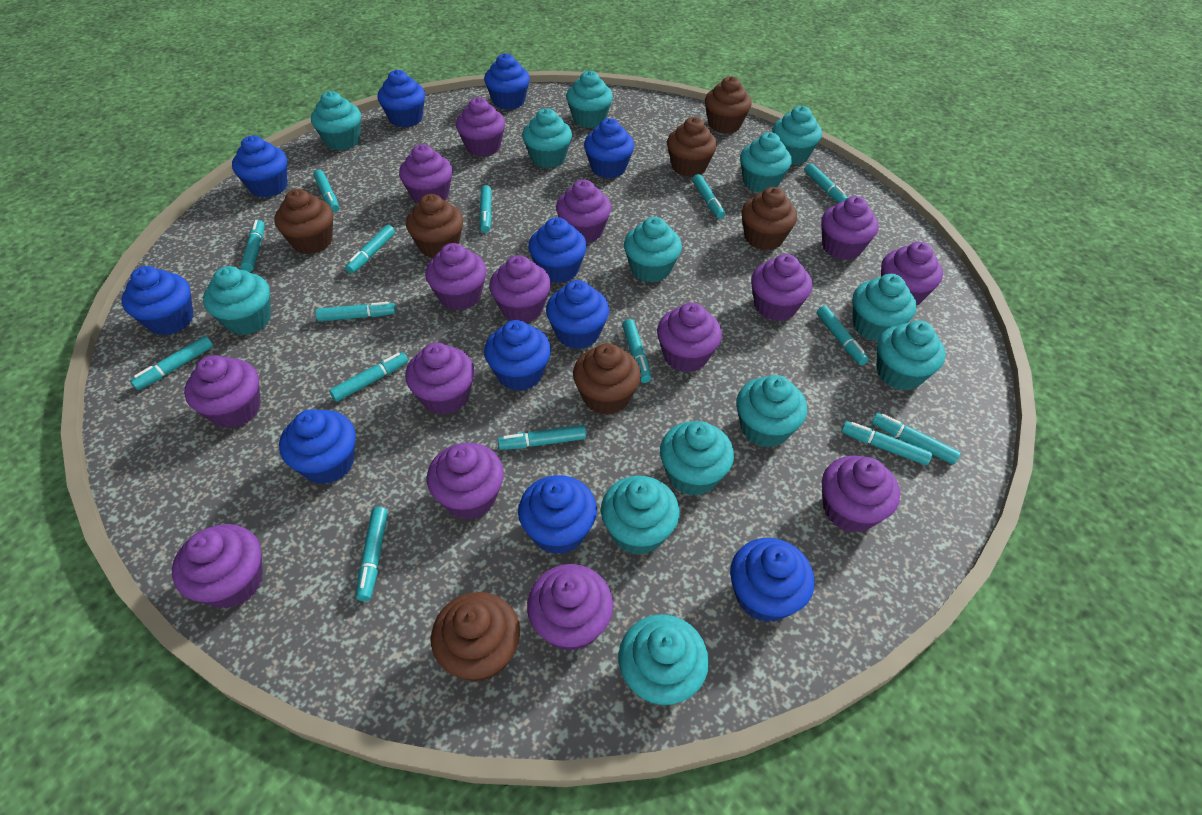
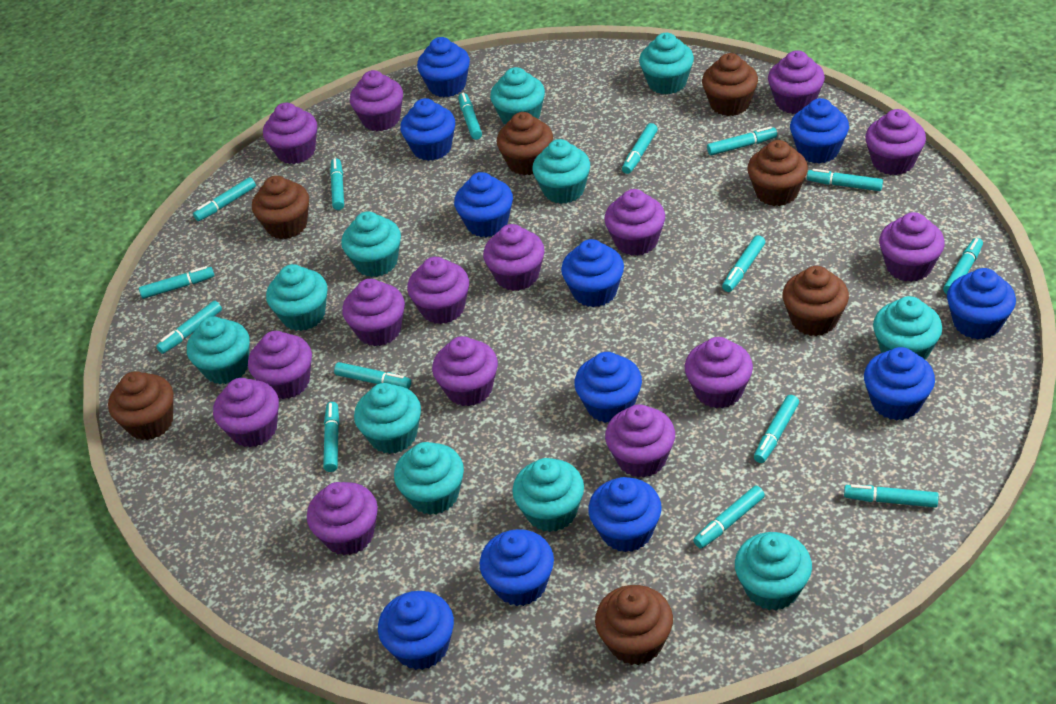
turquoise cupcake: [203,266,271,335] [311,91,361,150] [522,108,572,168] [566,71,613,128] [601,476,679,555] [618,614,709,706] [624,217,682,283] [660,421,734,496] [736,375,807,448] [740,132,792,193] [773,106,822,165] [853,274,917,341] [877,320,946,390] = 13 -> [187,317,250,384] [266,264,327,331] [341,211,401,277] [354,383,421,454] [394,442,464,515] [490,67,545,125] [512,458,584,532] [532,139,590,204] [639,33,694,94] [735,532,812,610] [873,296,942,360] = 11

